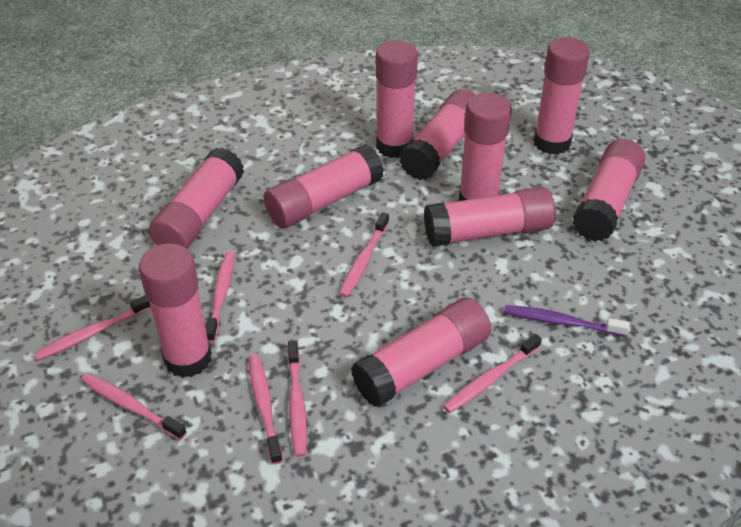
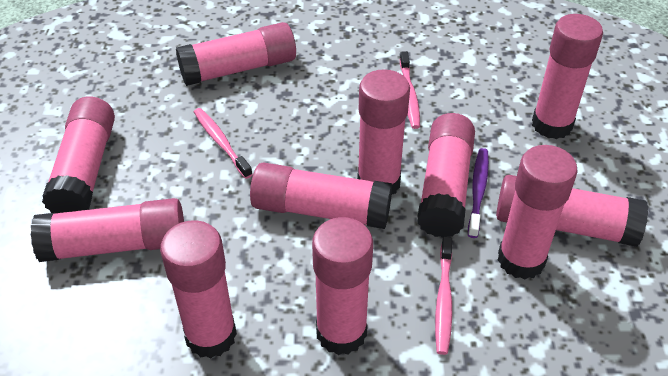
pink glue stick: [139,243,212,378] [149,148,244,249] [263,144,384,228] [351,297,492,407] [376,40,418,158] [399,89,476,180] [424,187,555,247] [458,93,512,201] [533,37,590,155] [572,139,645,242] = 10 -> [31,198,184,262] [42,97,115,213] [160,220,237,359] [176,22,296,86] [250,163,392,229] [312,217,373,355] [357,69,410,194] [417,113,475,237] [496,175,648,247] [498,145,578,279] [532,14,603,139] = 11
pink toothbrush: [34,295,151,361] [81,373,187,440] [205,251,235,342] [248,354,283,464] [288,340,307,457] [339,212,389,297] [443,334,542,413] = 7 -> [194,108,253,179] [400,51,420,129] [435,236,452,355] = 3

